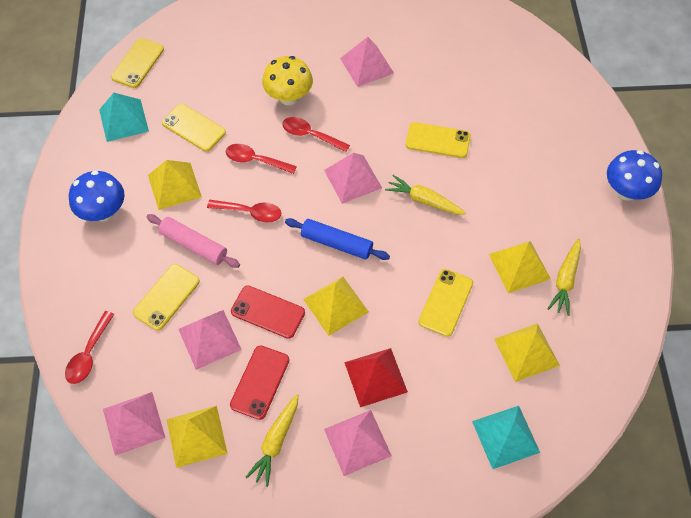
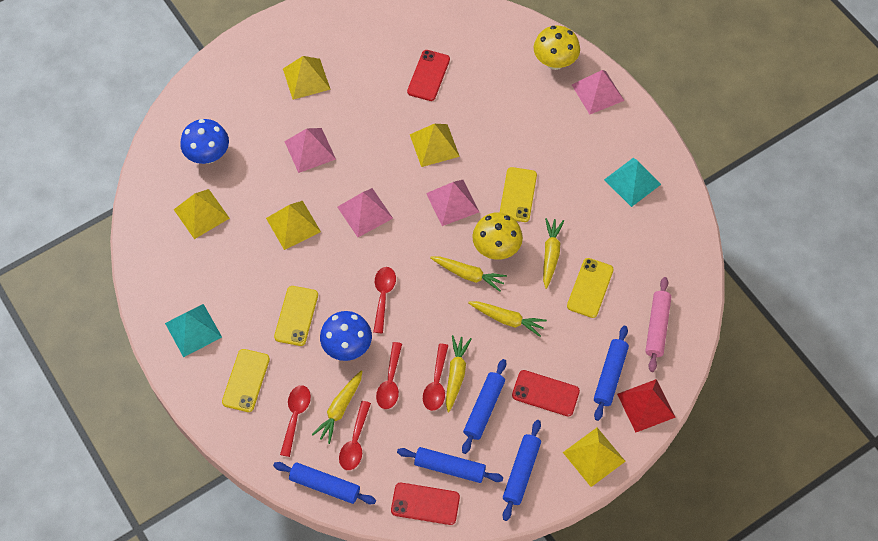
blue rolling pin: [285,218,390,260] = 1 -> [273,462,376,504] [397,447,503,483] [462,359,506,454] [503,420,541,521] [594,326,629,421] = 5
pink pyramid: [103,392,165,456] [178,310,242,370] [324,153,382,204] [324,410,392,476] [340,37,394,87] = 5 -> [284,128,336,173] [338,188,393,237] [426,180,479,226] [572,70,624,114] = 4
red phone: [230,345,289,420] [231,286,305,339] = 2 -> [391,483,460,525] [407,50,450,101] [512,370,580,417] = 3
red spoon: [65,311,114,384] [207,200,281,223] [226,144,297,174] [282,117,350,152] = 4 -> [280,385,311,457] [339,401,371,470] [373,267,396,333] [376,342,402,409] [423,344,448,411] = 5
yellow carrot: [246,394,298,487] [385,175,466,215] [547,239,581,316] = 3 -> [312,370,362,444] [430,256,507,292] [446,335,472,412] [468,301,547,337] [543,218,564,289] = 5
yellow mushroom: [262,56,313,105] = 1 -> [472,212,523,260] [534,26,580,70] = 2
yellow phone: [111,38,164,88] [133,264,200,331] [162,104,226,152] [406,122,471,158] [418,269,473,337] = 5 -> [222,349,270,412] [274,286,318,346] [500,167,537,222] [567,258,614,318] = 4

